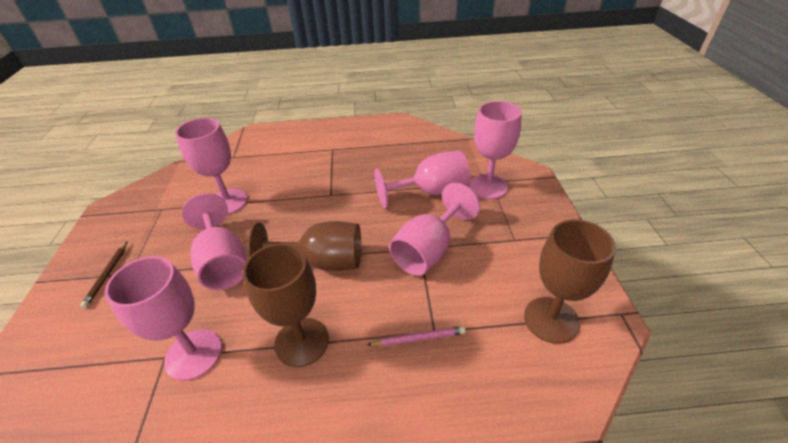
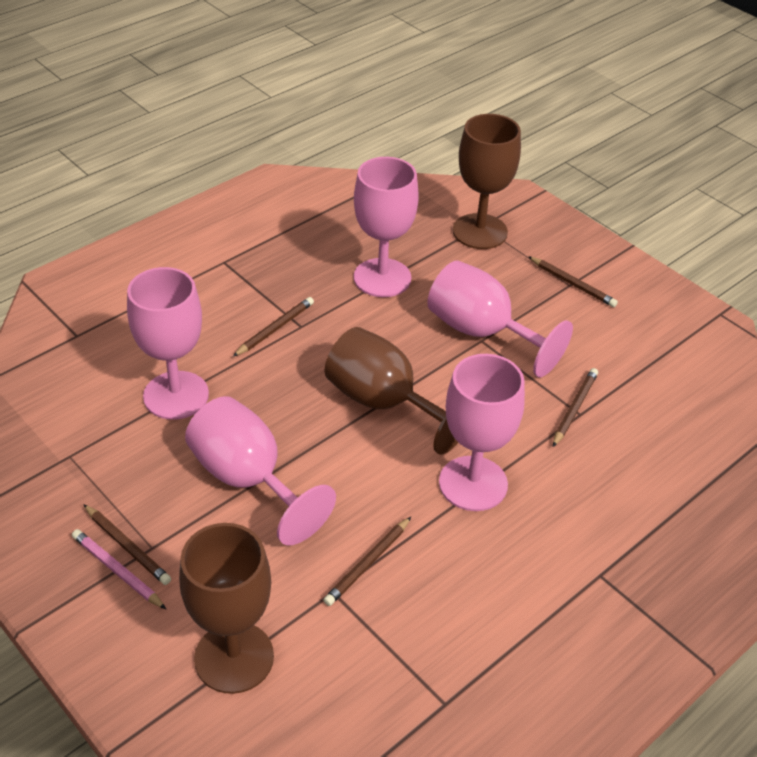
brown pencil: [80,242,127,308] = 1 -> [83,504,171,585] [233,297,314,357] [323,517,411,606] [528,256,618,307] [553,368,598,447] = 5
pink goblet: [105,256,222,381] [175,118,248,214] [182,193,247,290] [374,151,470,209] [389,183,480,276] [469,101,522,199] = 6 -> [127,267,209,420] [185,396,336,545] [354,157,419,297] [427,261,573,377] [439,354,525,511] = 5

